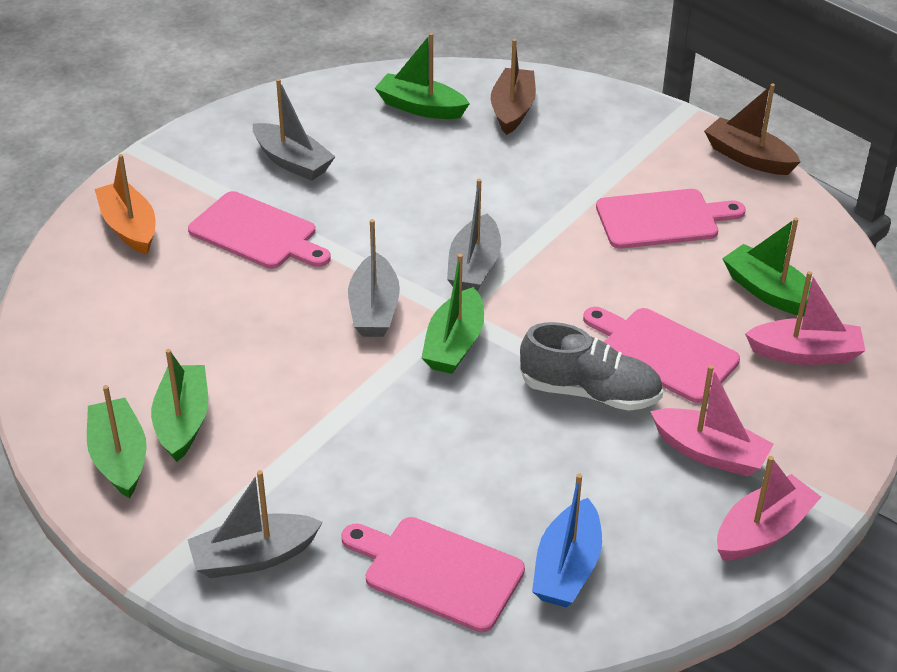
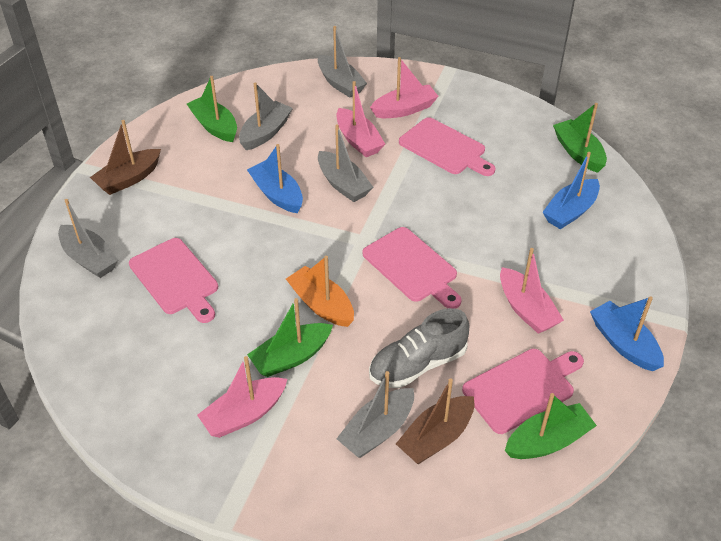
blue boat: [532,473,602,607] = 1 -> [247,144,303,213] [542,152,600,229] [590,296,664,371] = 3
green boat: [87,385,147,498] [151,349,208,462] [375,33,470,119] [421,254,484,374] [722,217,811,316] = 5 -> [187,76,237,142] [247,298,333,377] [505,393,597,459] [553,103,607,173] = 4
grey boat: [188,470,323,578] [253,79,335,181] [348,219,400,337] [447,179,501,291] = 4 -> [58,199,118,278] [239,82,293,150] [318,26,367,98] [318,124,373,202] [336,371,414,458] = 5
pink boat: [650,365,774,477] [717,456,821,561] [745,271,866,365] = 3 -> [197,356,287,438] [336,81,385,157] [370,57,439,118] [500,248,564,334] = 4

